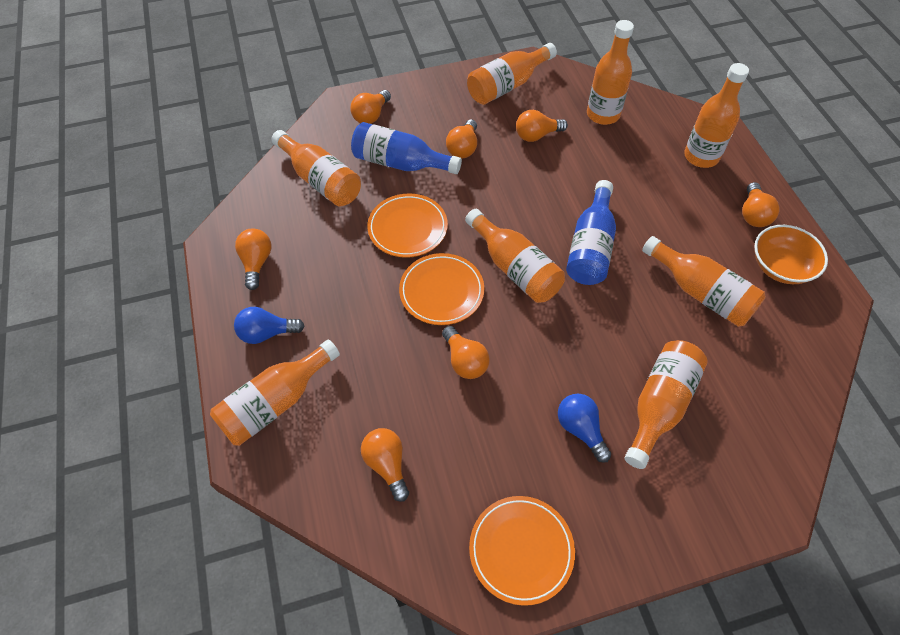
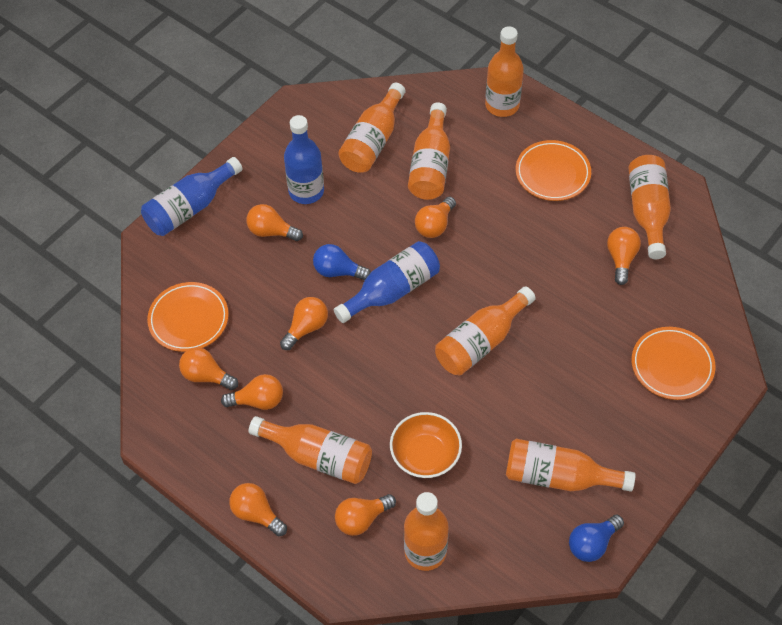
blue bottle: [351,122,462,174] [566,180,616,285] = 2 -> [141,157,243,236] [284,115,324,204] [334,241,440,323] = 3
orange light bulb: [235,229,271,290] [350,90,391,124] [361,428,409,502] [442,326,490,379] [446,119,477,159] [516,110,568,142] [742,182,780,227] = 7 -> [179,347,238,390] [221,374,283,410] [229,483,287,536] [246,204,303,241] [280,297,328,350] [335,494,396,536] [415,197,456,238] [607,227,641,285] = 8

